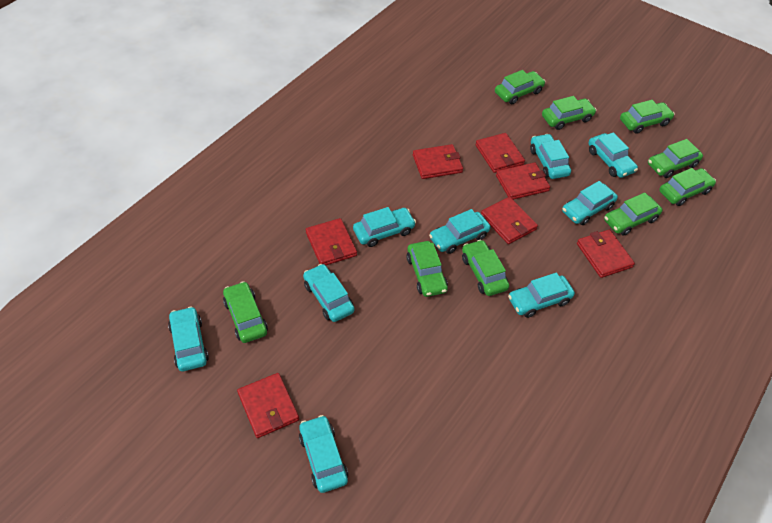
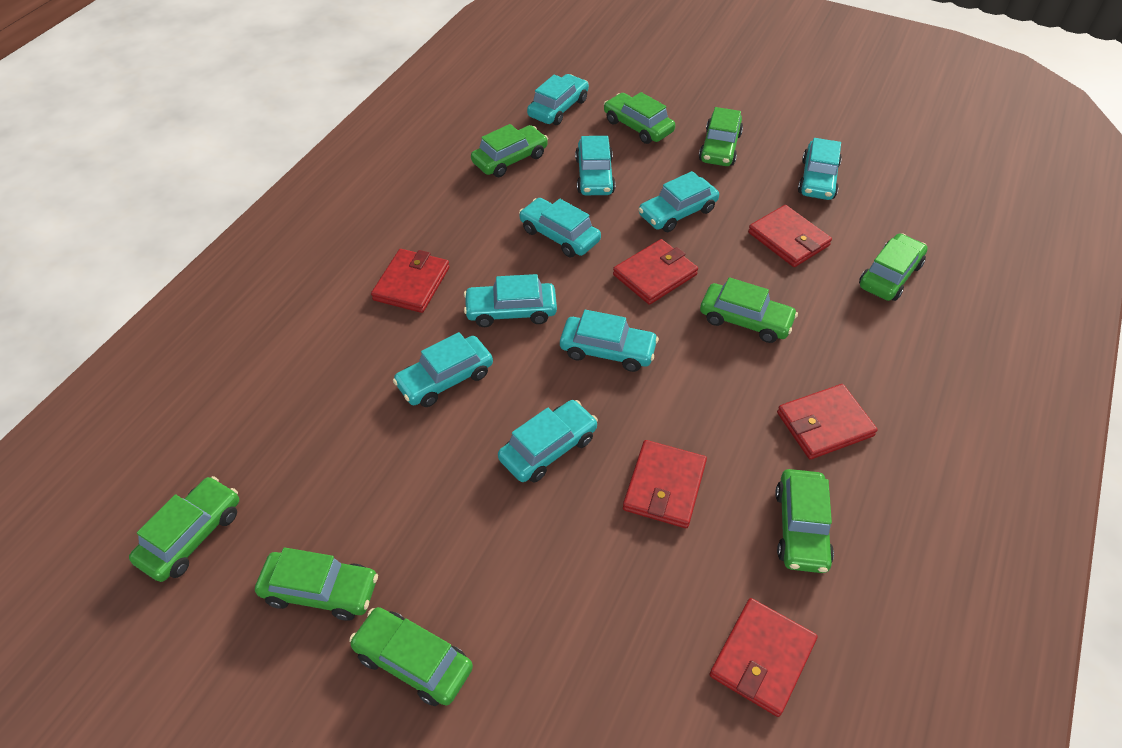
red wallet: [237,373,299,438] [306,218,357,265] [413,144,463,179] [475,133,525,173] [481,197,538,244] [496,162,550,200] [577,230,635,278] = 7 -> [371,249,450,313] [613,239,698,305] [623,440,707,528] [710,598,818,717] [748,205,832,267] [777,384,878,460] = 6

